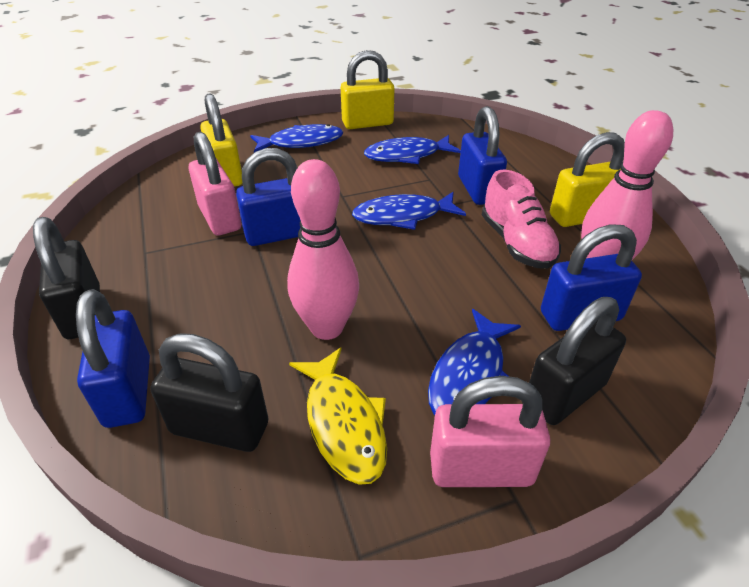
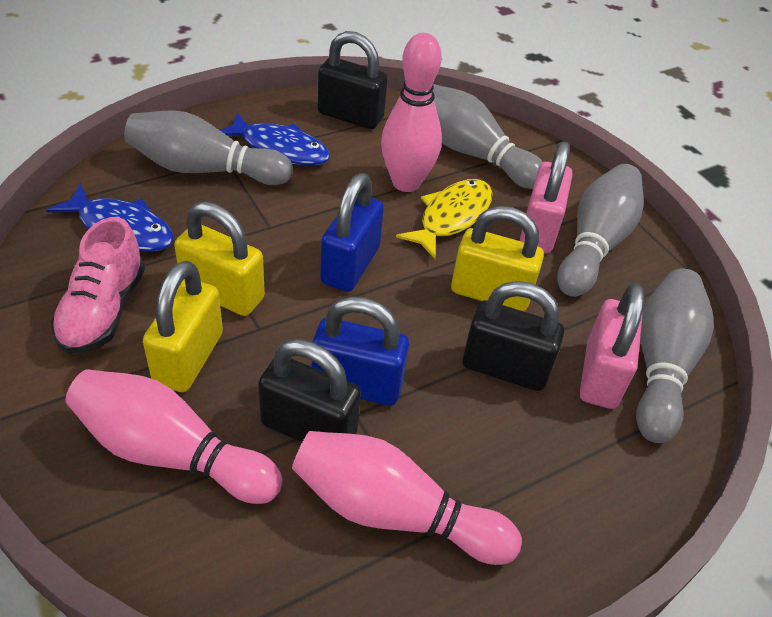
blue fish: [250,124,343,152] [352,192,466,230] [364,135,461,164] [428,309,521,415] = 4 -> [46,184,174,252] [220,112,330,166] = 2
blue padlock: [76,289,150,428] [236,148,300,246] [458,106,507,205] [541,224,642,331] = 4 -> [312,296,409,406] [320,173,384,292] = 2
grey bowling pin: none = 0 -> [124,110,293,185] [433,84,543,189] [557,164,644,297] [636,269,714,443] = 4
pink bowling pin: [287,159,359,340] [581,110,673,260] = 2 -> [65,369,283,504] [292,431,522,565] [381,33,442,192] = 3

